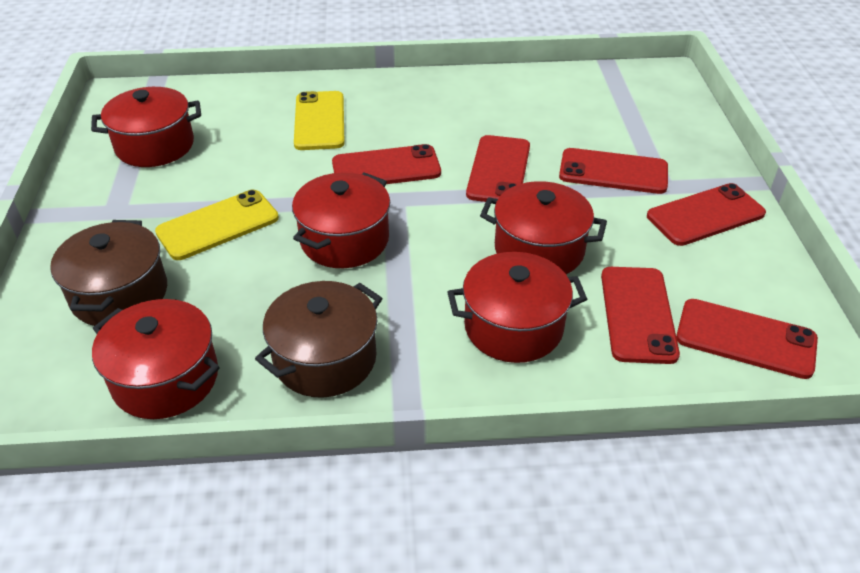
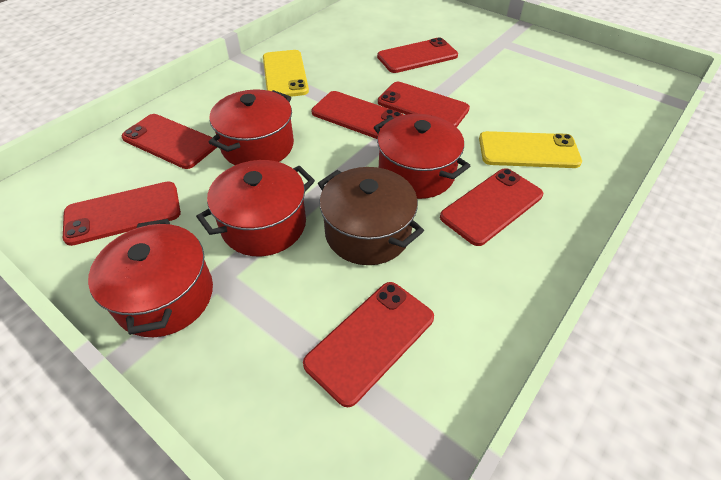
brown pot: [50,220,167,326] [255,281,382,398] = 2 -> [318,167,424,265] = 1
red phone: [332,144,441,184] [466,135,530,202] [559,148,668,194] [601,267,680,364] [647,183,766,246] [676,299,818,379] = 6 -> [63,181,181,246] [122,114,218,169] [303,282,434,407] [312,91,403,139] [377,37,458,73] [378,82,470,127] [440,168,543,246] = 7
red pot: [91,87,201,167] [92,299,220,419] [292,172,390,268] [447,252,587,363] [480,181,607,274] = 5 -> [88,219,213,337] [196,160,315,256] [209,89,294,165] [374,114,470,199] = 4

